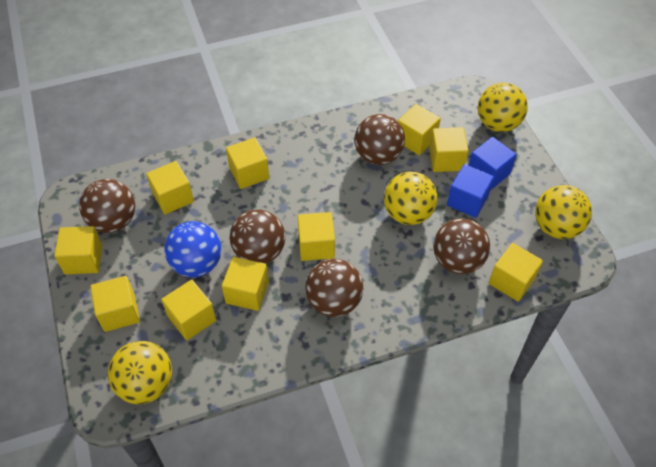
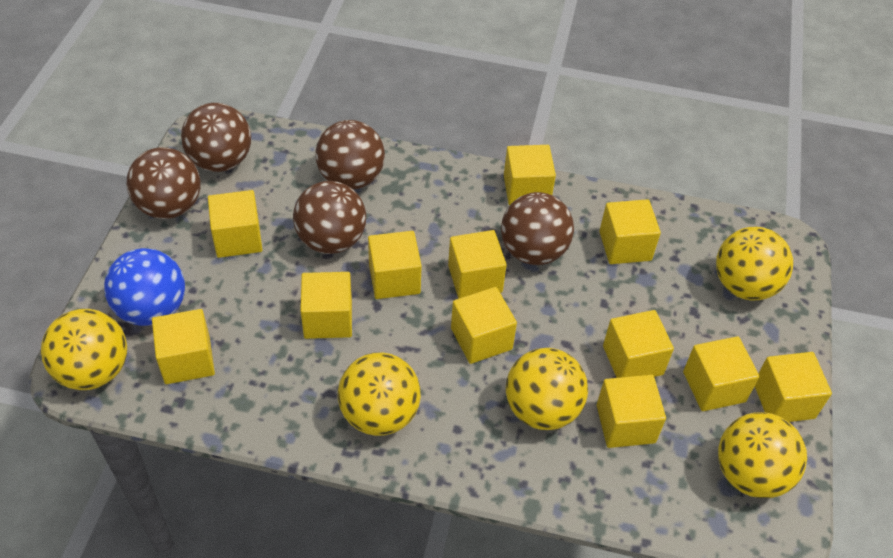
blue cube: [447,164,494,218] [469,137,517,190] = 2 -> none = 0
yellow ball: [108,341,172,404] [384,172,438,225] [478,83,528,132] [535,185,592,239] = 4 -> [41,309,127,390] [338,352,421,436] [506,348,588,430] [716,227,793,300] [718,412,807,498] = 5
yellow cube: [54,226,103,275] [90,276,140,332] [146,161,194,214] [161,280,216,340] [222,257,269,311] [226,137,269,189] [298,212,335,261] [398,104,441,155] [429,127,469,172] [489,243,543,302] = 10 -> [152,309,215,384] [208,190,262,258] [300,272,352,339] [368,231,422,299] [448,230,507,299] [451,287,517,364] [504,145,556,206] [597,375,666,448] [599,199,661,264] [603,310,674,378] [683,336,759,411] [755,352,832,422] = 12

